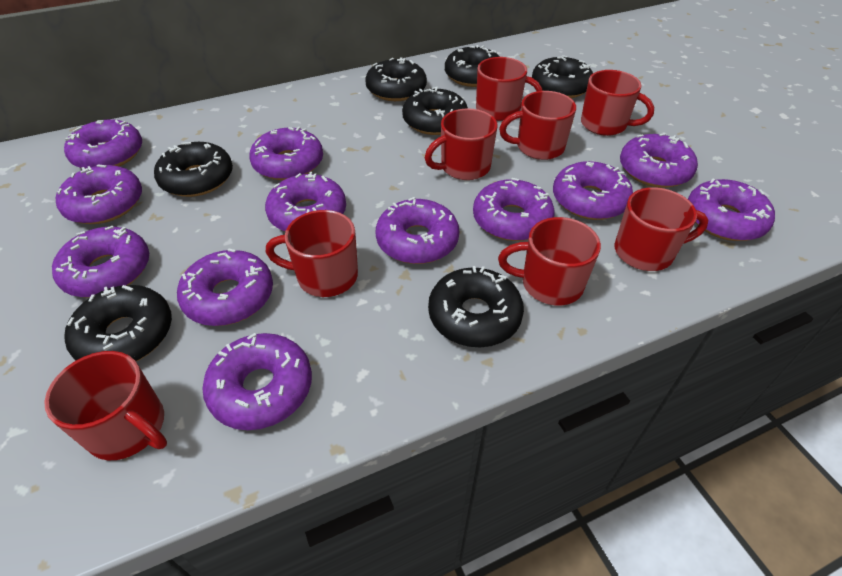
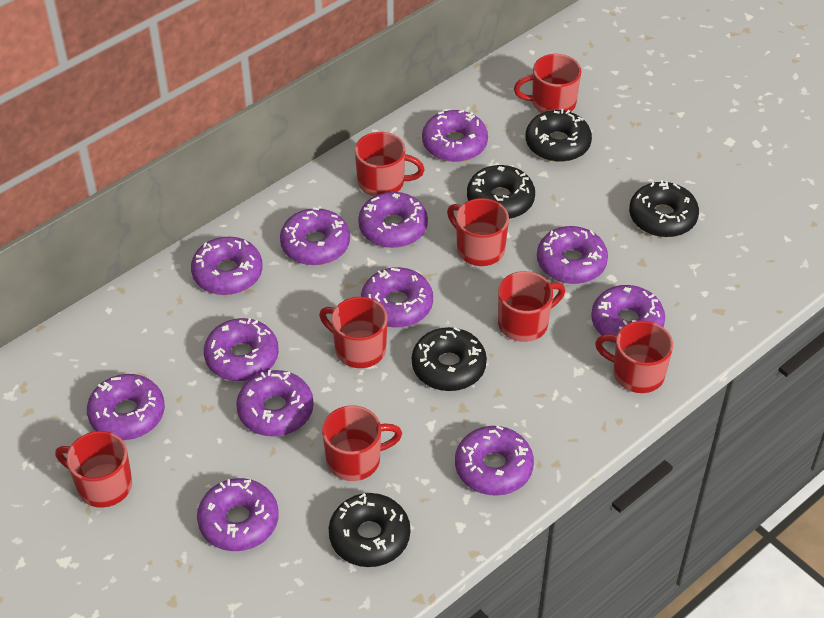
black donut: [64,285,172,361] [154,142,233,197] [365,57,427,101] [402,87,468,135] [428,266,524,347] [445,45,500,87] [532,55,593,98] = 7 -> [329,493,410,567] [412,327,487,391] [467,165,535,219] [526,109,592,162] [629,180,699,237] = 5

